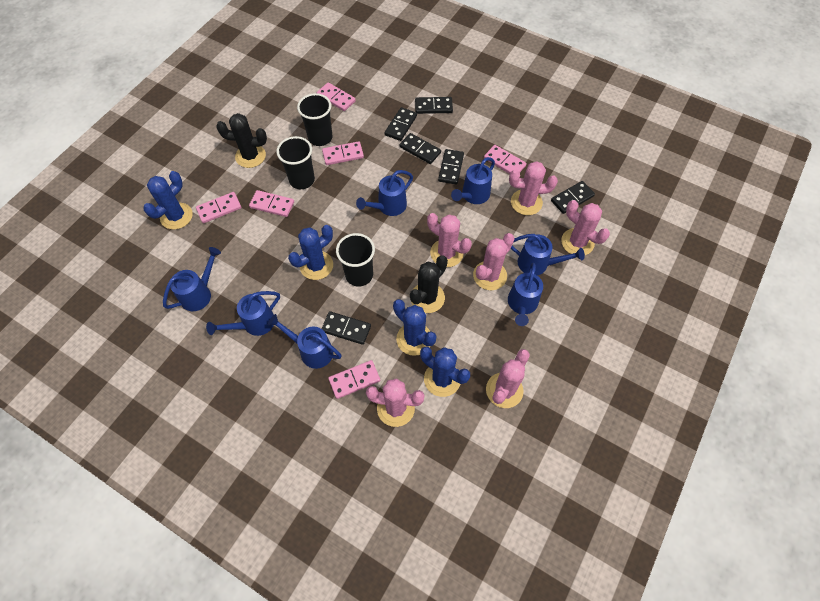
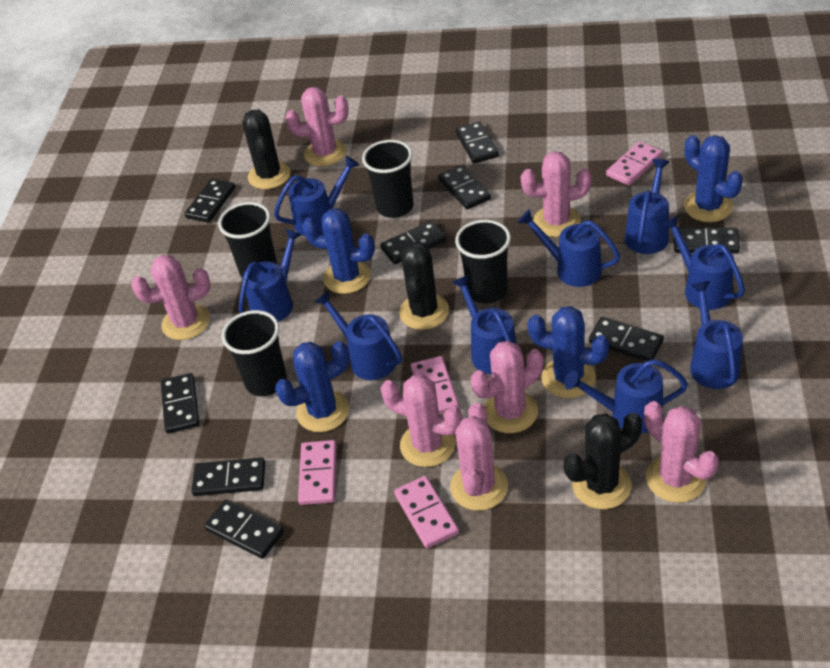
black cactus: [216,113,267,168] [410,255,448,313] = 2 -> [242,110,291,189] [399,242,449,330] [564,413,642,509] = 3
black cup: [276,136,315,189] [297,93,333,146] [336,233,375,287] = 3 -> [218,202,277,278] [222,310,287,396] [362,140,413,218] [455,220,511,303] = 4
black domino: [322,311,371,345] [385,107,417,141] [400,133,441,164] [415,97,453,114] [438,149,464,185] [551,181,595,214] = 6 -> [161,373,199,433] [184,179,235,223] [191,457,265,496] [204,499,284,559] [380,221,446,264] [438,165,491,210] [455,121,499,164] [589,317,664,361] [674,227,740,254] = 9
blue watering can: [163,247,221,311] [206,291,280,336] [268,314,342,369] [356,170,413,216] [451,157,495,204] [508,263,543,326] [511,234,585,275] = 7 -> [239,229,302,322] [274,156,359,236] [315,291,402,380] [452,275,517,375] [518,209,620,287] [565,359,688,433] [625,159,669,254] [662,215,745,310] [690,281,743,389] = 9
pink cactus: [366,378,425,427] [427,213,472,267] [473,233,515,290] [486,349,530,408] [509,161,558,215] [561,200,610,255] = 6 -> [131,255,211,340] [285,87,349,166] [380,375,462,467] [450,403,508,511] [471,341,543,433] [521,151,592,237] [644,401,719,503] = 7
pink domino: [196,192,241,223] [249,190,294,217] [317,82,356,111] [322,141,364,165] [328,360,380,399] [484,145,526,174] = 6 -> [298,440,337,505] [394,476,459,548] [411,356,459,414] [606,141,662,186] = 4

